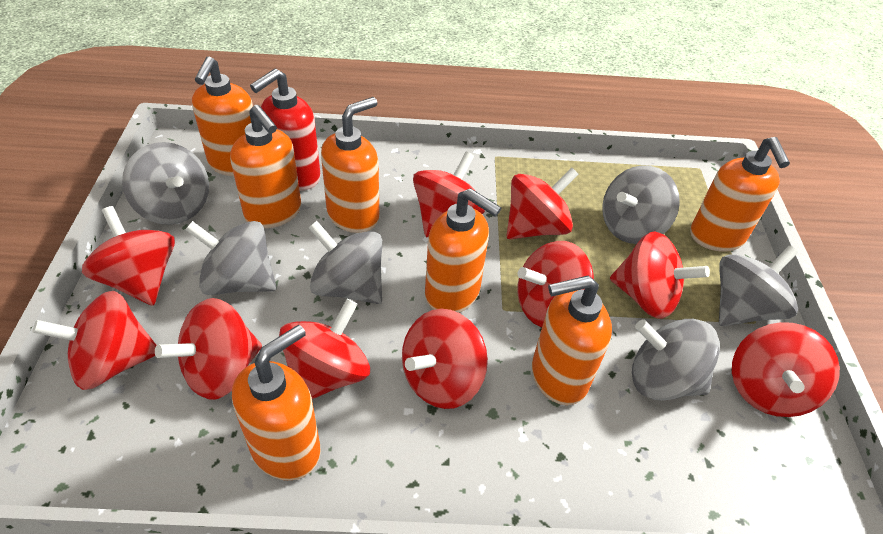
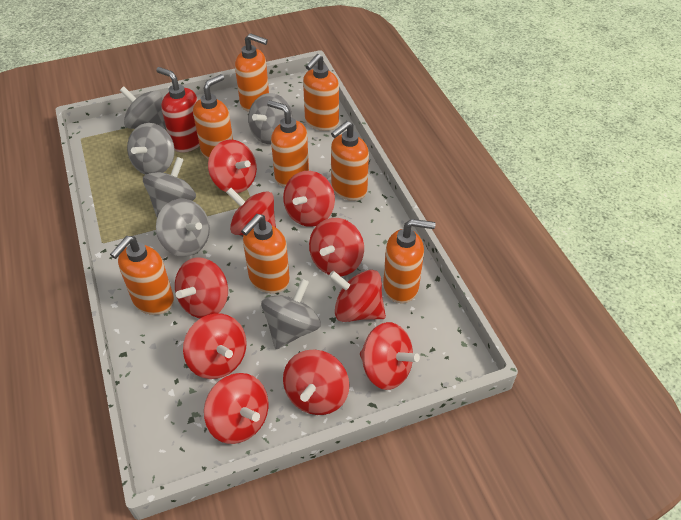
orange soap dispenser: [192,56,253,176] [230,105,301,228] [232,325,321,481] [321,97,380,233] [425,188,501,313] [532,275,612,405] [690,137,790,252] = 7 -> [110,236,174,315] [193,74,233,159] [235,33,269,112] [241,214,290,293] [267,100,309,187] [303,54,339,131] [331,121,369,201] [383,219,435,303] = 8

